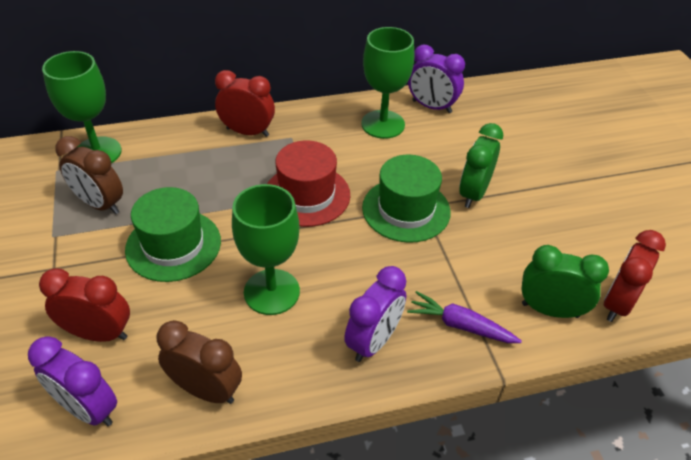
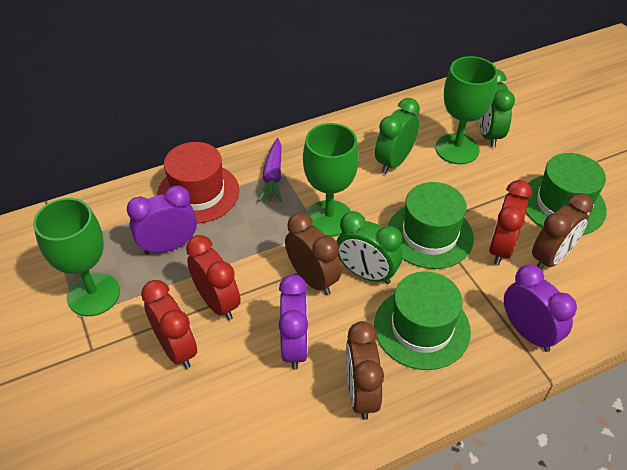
brown clock: [55,136,123,214] [157,320,242,404] = 2 -> [285,212,342,295] [346,321,384,420] [532,193,593,269] = 3
green clock: [459,123,503,208] [521,245,609,318] = 2 -> [337,211,403,284] [375,98,420,174] [478,70,515,147] = 3
green hat: [125,187,221,282] [362,155,451,243] = 2 -> [374,271,471,370] [388,182,474,269] [526,153,607,235] = 3

